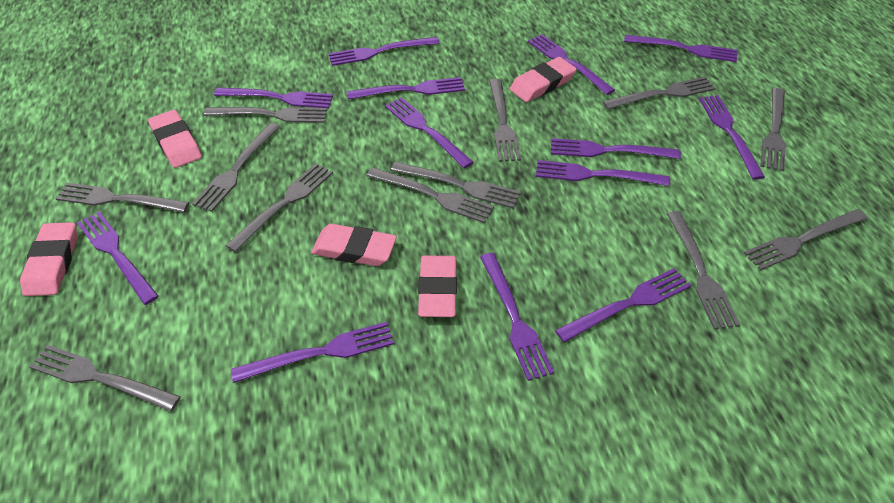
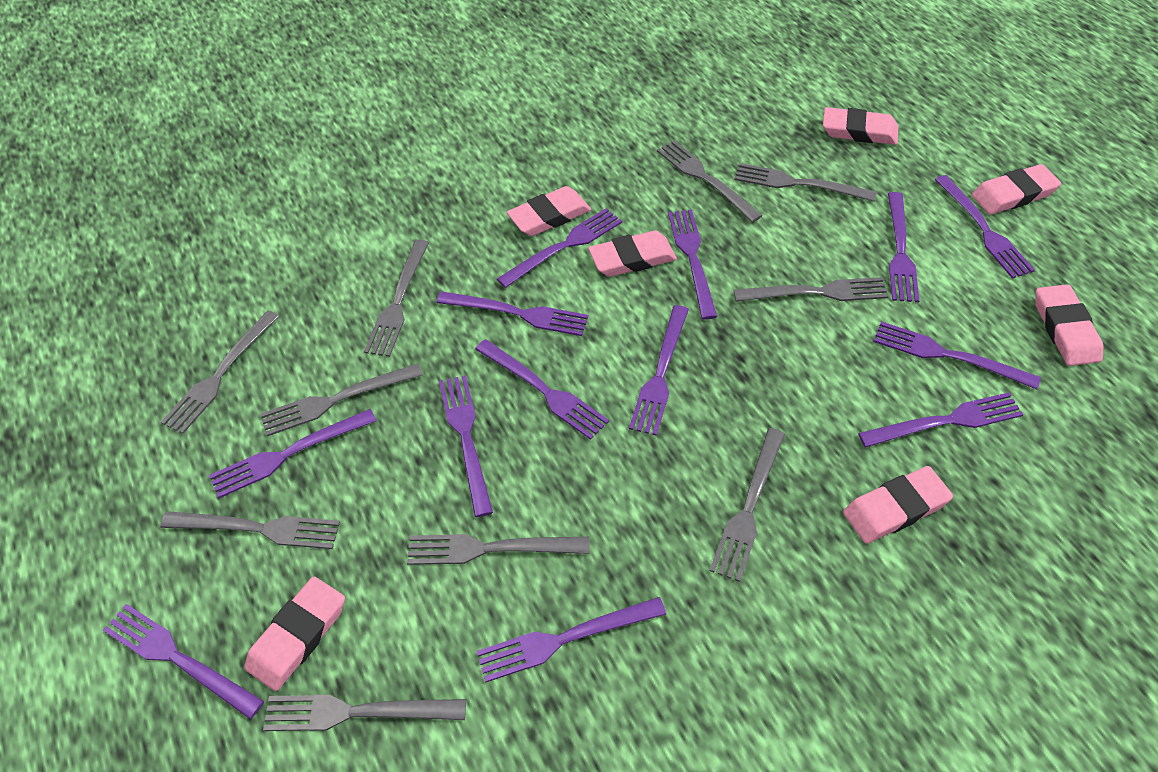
grey fork: [29,345,181,411] [55,183,189,213] [192,123,280,212] [204,107,327,123] [225,163,333,252] [367,167,494,223] [390,162,521,209] [489,79,521,162] [603,77,716,110] [667,211,740,330] [744,209,867,270] [760,88,786,171] = 12 -> [160,511,340,549] [161,311,280,434] [260,363,423,436] [263,695,466,731] [364,239,429,357] [407,534,589,565] [657,140,763,223] [710,428,785,582] [734,163,877,202] [734,277,889,302] = 10
pink eraser: [20,222,77,296] [148,110,202,168] [311,224,397,266] [418,256,457,317] [510,57,577,102] = 5 -> [244,577,345,691] [507,186,591,236] [588,230,677,277] [823,107,898,145] [843,466,953,544] [972,164,1061,215] [1035,284,1103,366] = 7

